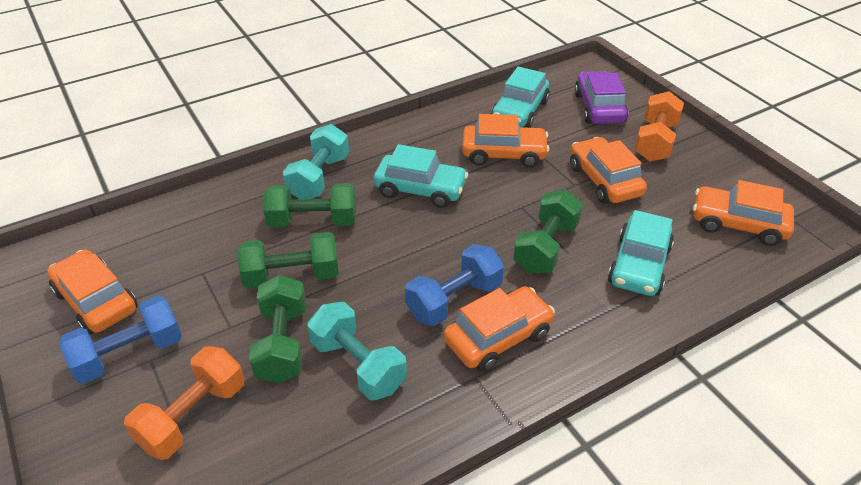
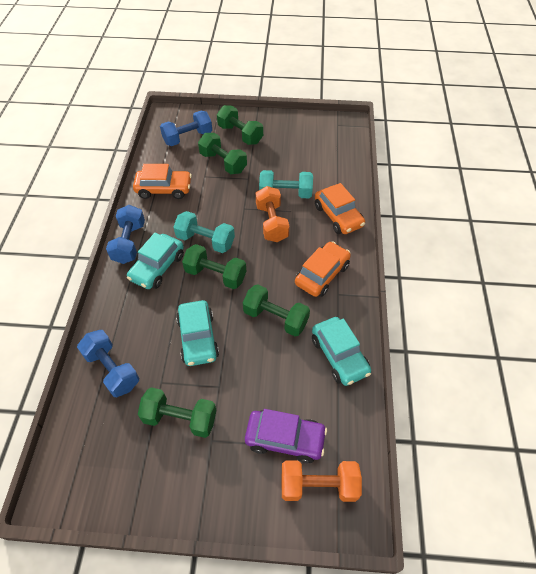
blue dumbbell: [59,296,182,384] [405,244,504,326] = 2 -> [77,330,139,397] [106,205,145,264] [160,111,212,146] = 3
green dumbbell: [238,232,339,289] [249,275,306,384] [263,183,356,228] [513,190,583,274] = 4 -> [138,387,216,438] [182,244,246,289] [198,133,247,174] [217,105,263,145] [243,284,310,336] = 5
orange car: [47,250,138,335] [444,286,555,372] [462,114,549,168] [570,137,647,204] [693,180,794,246] = 5 -> [133,164,192,199] [295,241,351,297] [315,183,365,234] = 3

